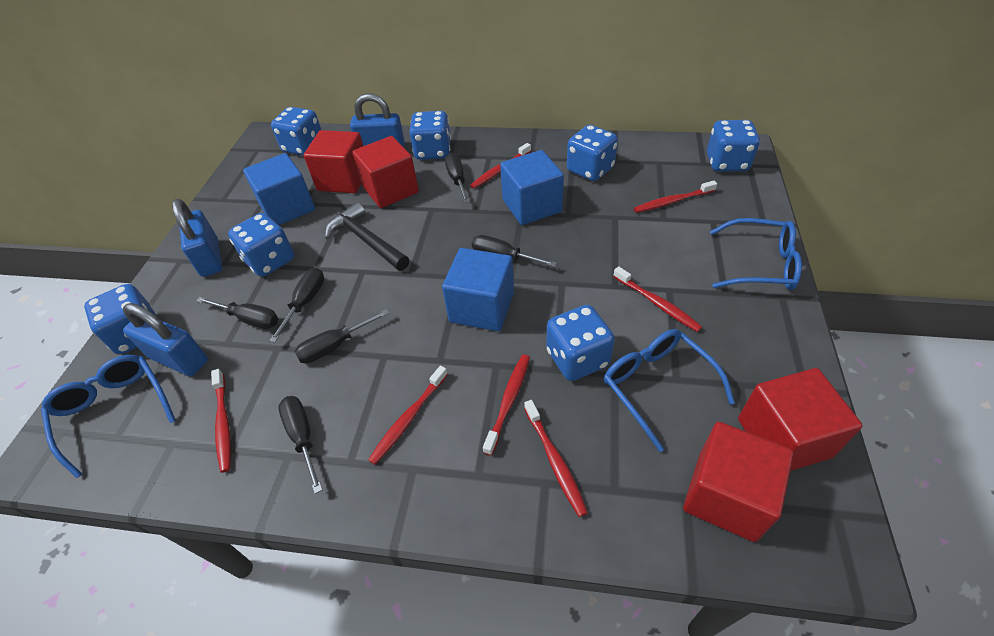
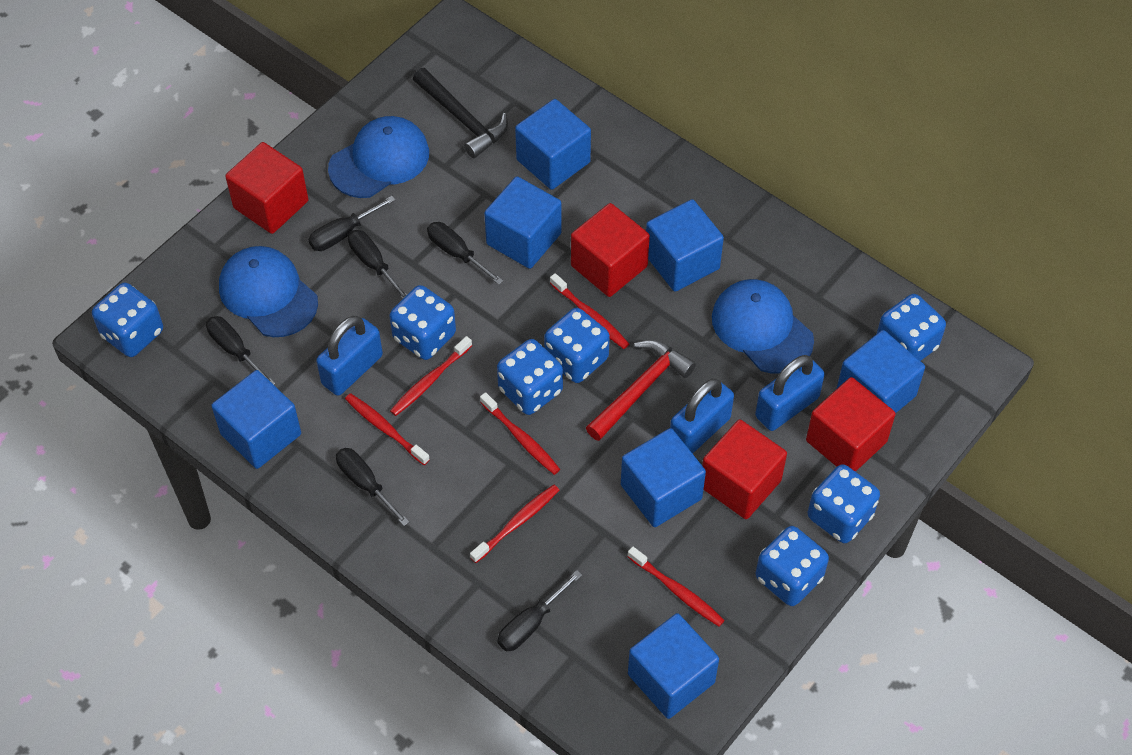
blue cap: none = 0 -> [219,246,318,337] [328,116,429,198] [712,279,814,374] = 3
blue cube: [243,153,315,225] [442,248,514,331] [500,150,564,225] = 3 -> [212,370,301,469] [484,176,561,269] [515,99,591,190] [621,428,706,527] [628,613,719,719] [646,199,724,292] [837,330,925,413] = 7
blue glasses: [41,355,176,478] [604,329,735,452] [710,218,802,290] = 3 -> none = 0
red hammer: none = 0 -> [586,340,696,441] = 1
red toothbrush: [211,369,231,473] [368,366,448,465] [470,143,531,189] [483,354,530,456] [524,400,588,517] [613,266,702,332] [634,181,717,213] = 7 -> [345,393,430,465] [390,336,472,416] [470,485,559,563] [480,392,560,475] [550,273,629,349] [628,547,725,627] = 6

